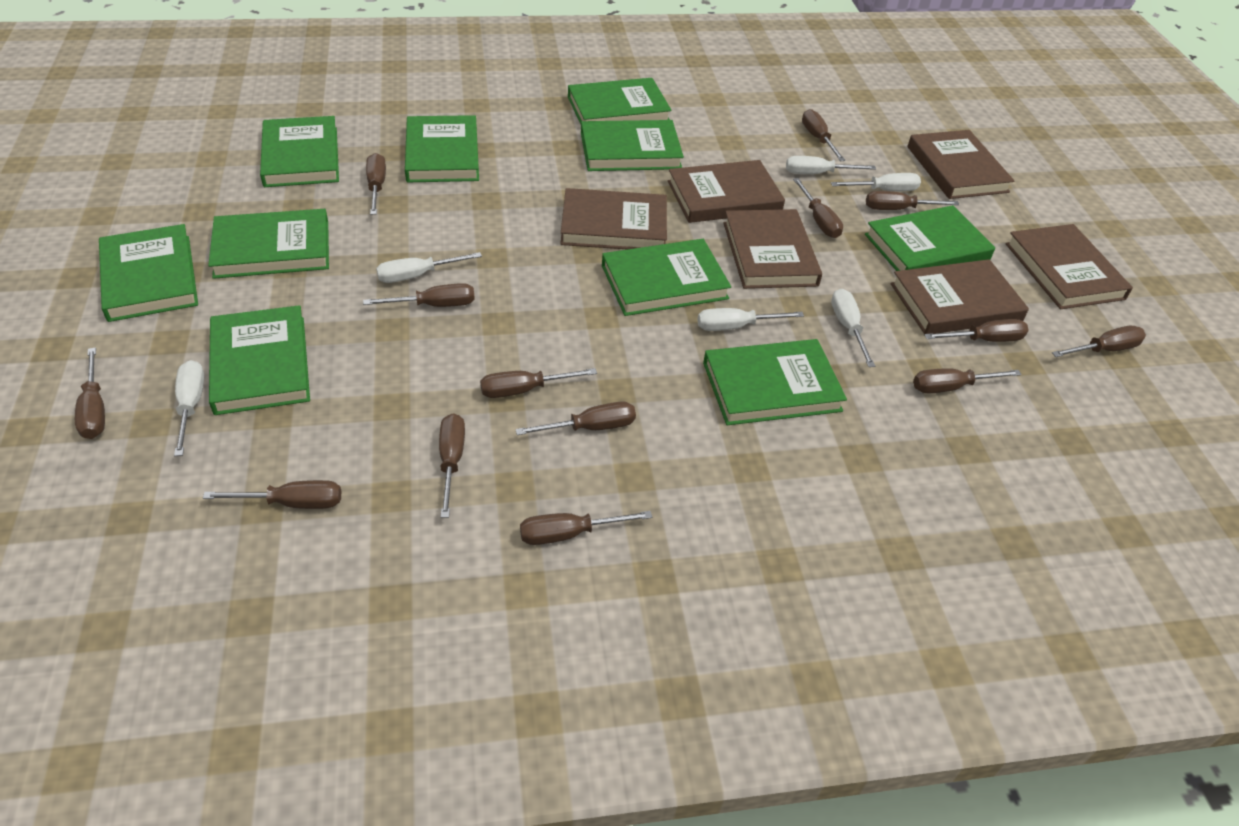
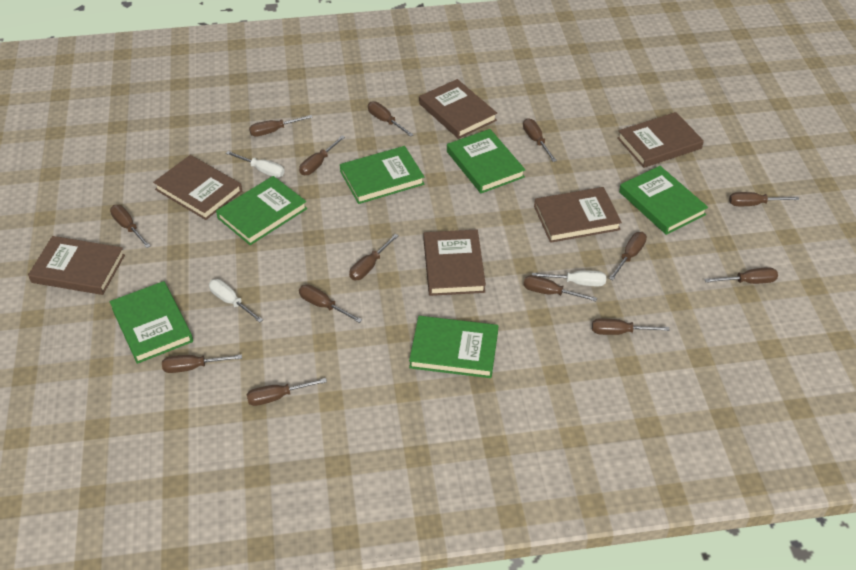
green book: [99,224,198,322] [208,209,329,279] [209,305,310,415] [260,116,339,187] [405,115,479,182] [568,78,672,124] [581,120,684,171] [602,239,731,316] [703,339,847,425] [865,205,995,271] = 10 -> [110,281,193,364] [216,176,307,245] [340,146,424,204] [409,316,498,378] [447,129,525,193] [619,166,708,235] = 6
white screwdriver: [174,360,204,456] [376,252,482,283] [697,308,804,331] [786,156,876,174] [831,173,921,191] [831,289,875,367] = 6 -> [209,279,263,323] [226,151,285,178] [532,270,606,286] = 3

